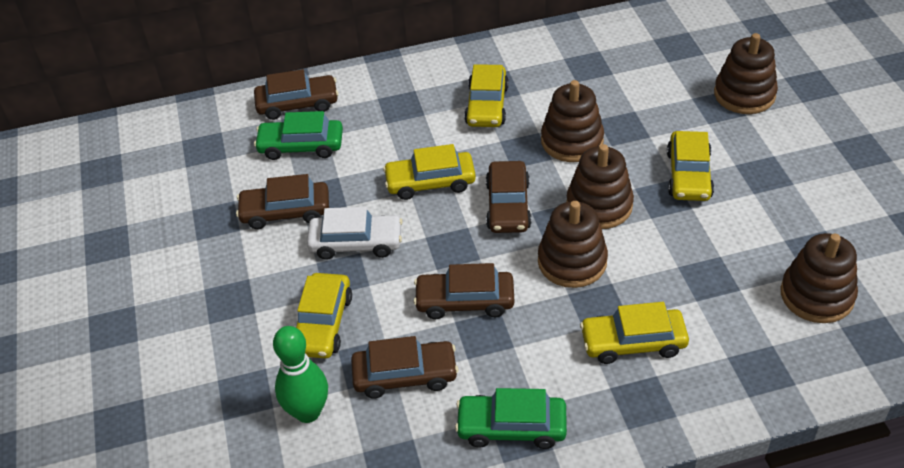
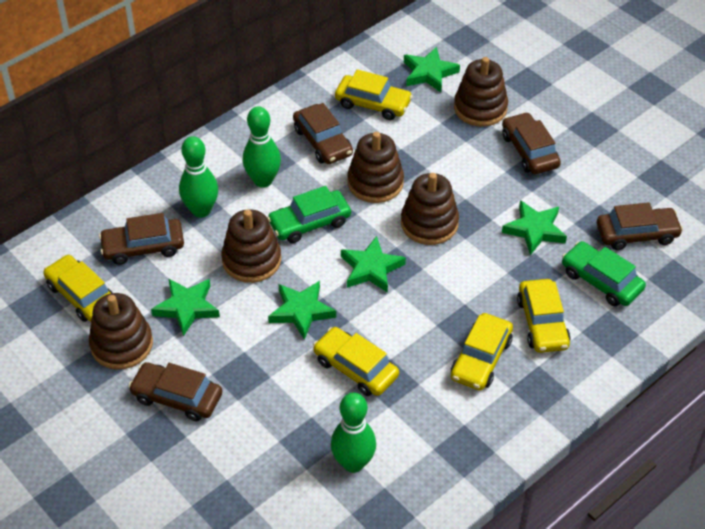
green bowling pin: [273,326,328,423] = 1 -> [179,136,218,218] [243,106,281,188] [331,393,376,473] = 3
green star: none = 0 -> [151,278,220,336] [268,281,336,340] [341,236,406,293] [404,47,460,92] [502,200,567,255] = 5
white car: [307,207,403,260] = 1 -> none = 0

